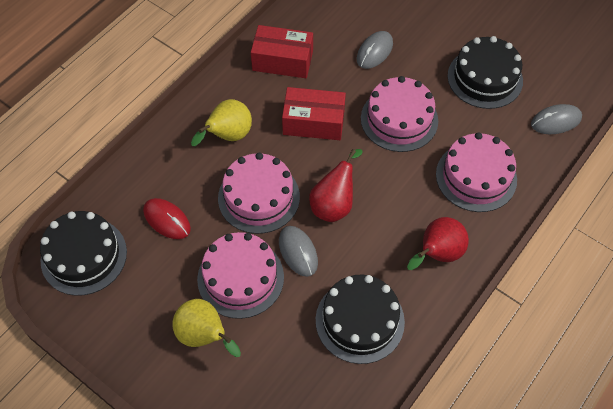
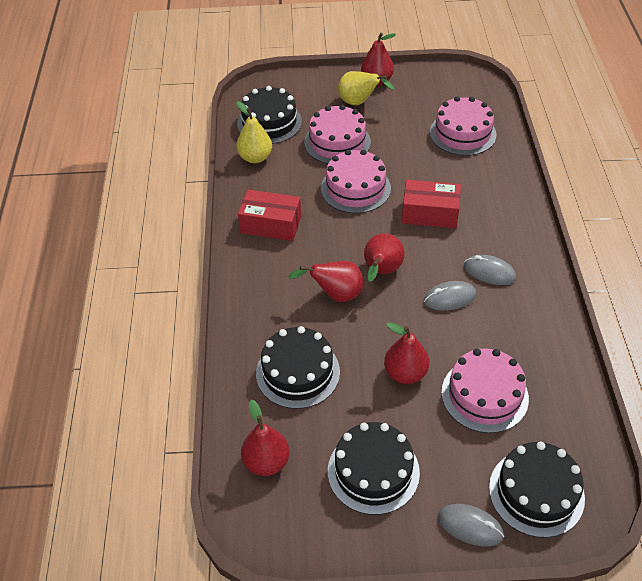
black cake: [40,211,127,296] [316,275,405,364] [447,36,523,109] = 3 -> [237,86,302,144] [256,326,340,409] [328,422,420,515] [489,442,585,538] = 4
red mouse: [143,198,191,239] = 1 -> none = 0
red pear: [309,149,363,222] [407,217,469,270] = 2 -> [241,400,290,476] [288,261,364,302] [361,33,396,86] [364,233,405,282] [384,322,429,384] = 5

